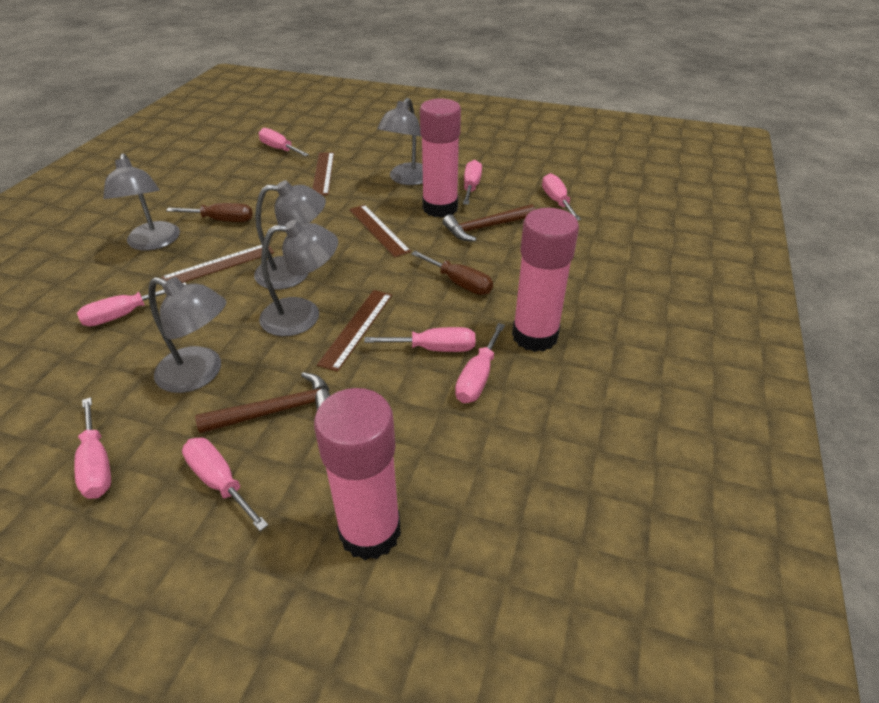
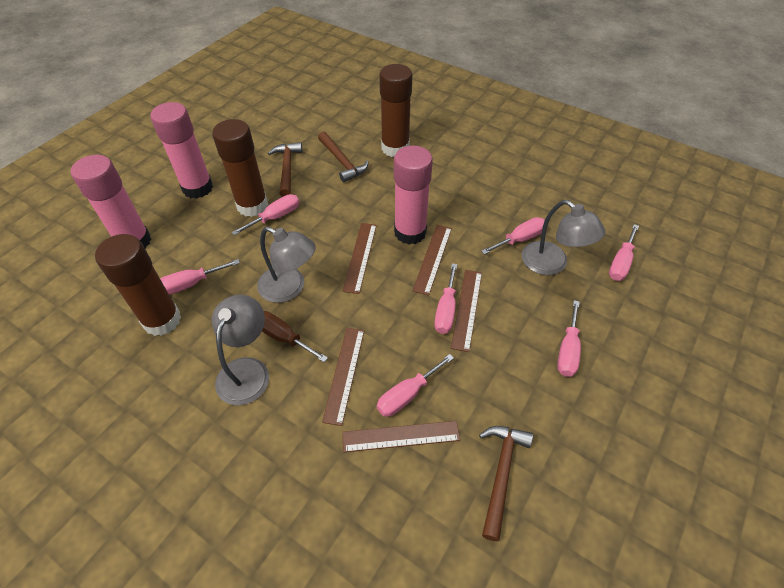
brown glue stick: none = 0 -> [95,234,181,336] [212,119,268,217] [379,64,413,157] = 3
brown hammer: [195,372,330,433] [443,204,535,241] = 2 -> [268,142,302,197] [318,132,368,182] [479,426,533,541] = 3
brown ruler: [161,245,274,283] [312,152,334,195] [317,290,392,372] [349,205,411,257] = 4 -> [322,328,364,426] [342,421,460,452] [343,223,377,294] [412,225,452,295] [451,270,482,352] = 5
brown screwdriver: [166,203,253,222] [411,251,493,295] = 2 -> [262,311,328,362] = 1
grey lamp: [103,153,180,251] [148,277,226,393] [254,180,326,290] [259,220,338,336] [377,98,423,185] = 5 -> [212,295,269,405] [257,227,316,303] [522,200,605,275] = 3
pink screwdriver: [74,397,111,499] [77,282,187,327] [182,438,268,531] [259,128,309,156] [364,327,475,352] [455,323,505,403] [463,160,482,205] [542,173,581,220] = 8 -> [160,259,240,295] [231,194,300,235] [377,354,454,417] [434,263,457,334] [481,217,545,255] [557,300,581,377] [609,224,639,281] = 7

